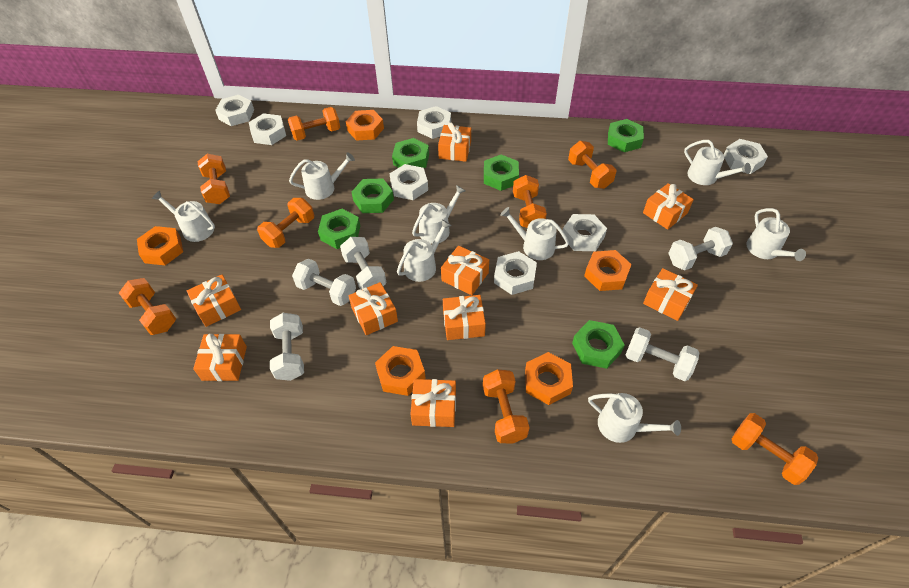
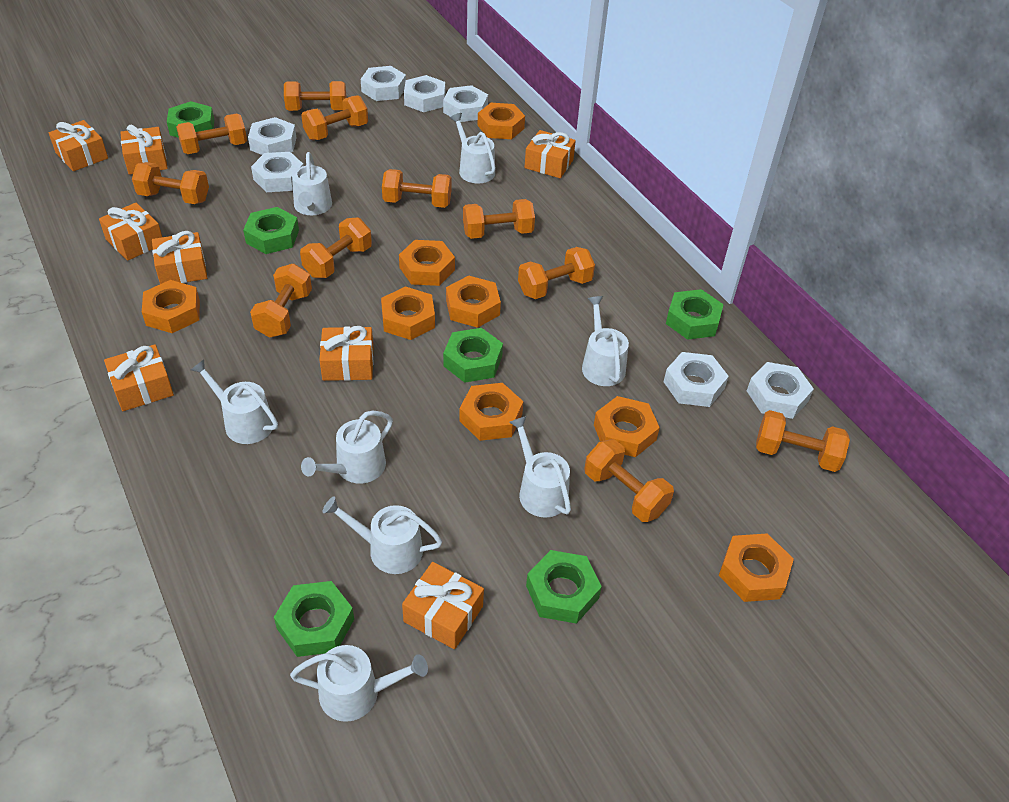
orange dumbbell: [119,278,176,335] [198,154,230,204] [257,198,314,248] [288,107,340,141] [483,369,530,444] [513,175,547,228] [568,141,616,189] [732,413,818,485] = 8 -> [132,162,209,204] [176,114,247,154] [250,264,312,338] [284,81,346,111] [300,217,372,278] [301,95,368,140] [382,169,452,208] [463,199,535,239] [518,247,595,299] [584,439,674,522] [756,410,850,472] = 11
orange gift: [187,274,241,327] [193,334,247,381] [348,282,398,335] [410,379,456,427] [438,123,471,162] [441,245,489,295] [443,295,486,340] [643,183,694,230] [643,268,698,321] = 9 -> [49,120,108,171] [99,203,162,261] [104,344,174,411] [120,125,168,175] [152,231,207,284] [319,326,374,381] [402,562,484,649] [524,130,576,178] = 8
orange nut: [137,226,183,265] [346,110,384,141] [375,346,426,396] [525,352,573,405] [584,250,632,291] = 5 -> [142,280,200,333] [381,286,435,340] [399,240,455,286] [446,275,501,328] [459,383,523,441] [477,103,525,139] [594,396,660,457] [718,534,794,602] = 8
white dumbbell: [270,313,304,381] [292,259,356,306] [340,237,386,290] [626,327,699,381] [668,227,733,270] = 5 -> none = 0

